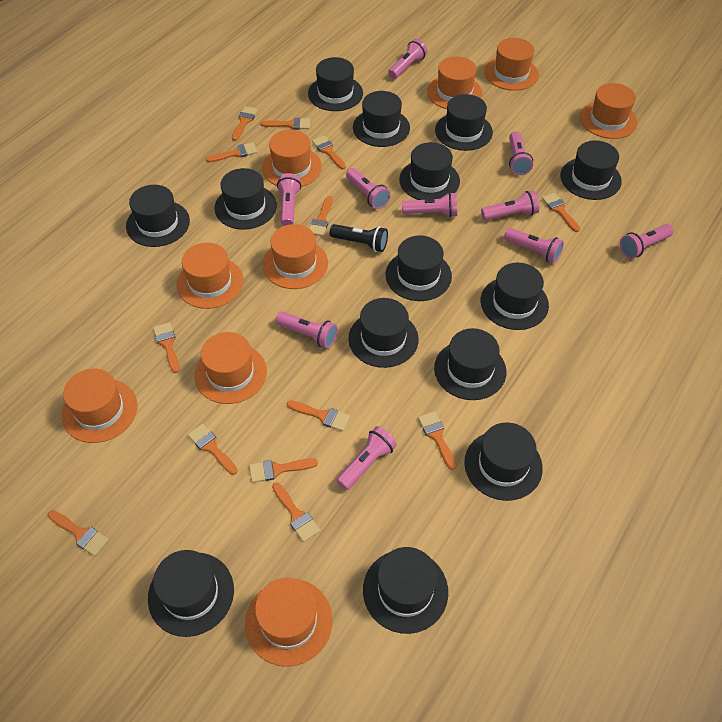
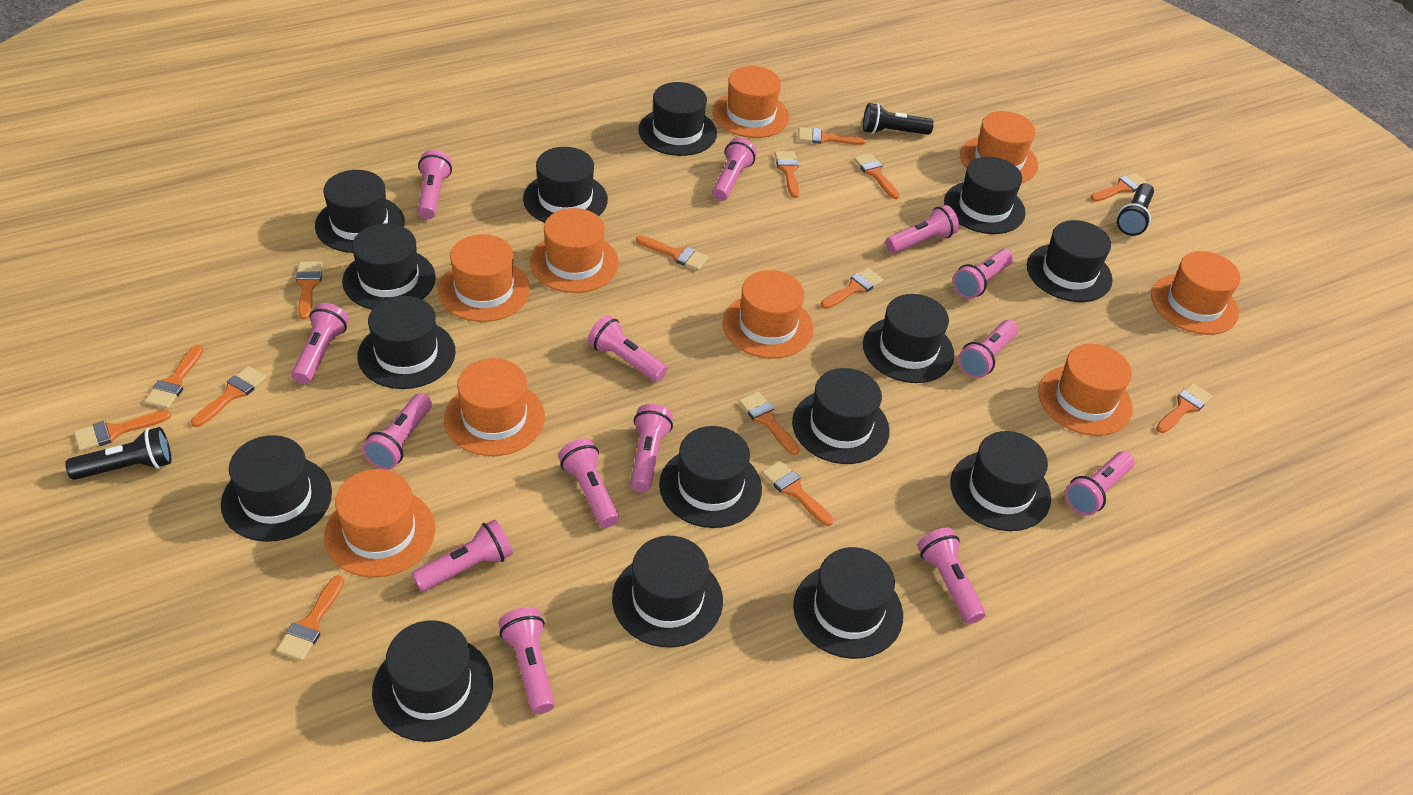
black flashlight: [330,224,388,252] = 1 -> [65,427,171,480] [863,103,934,135] [1117,183,1154,236] = 3
black hat: [126,185,190,247] [148,550,234,637] [214,168,277,230] [308,57,363,111] [348,298,419,368] [353,91,410,147] [363,547,448,634] [386,236,452,301] [399,142,460,200] [434,328,506,400] [435,94,493,151] [464,422,543,501] [481,263,549,330] [560,140,622,200] = 14 -> [221,435,332,542] [315,170,405,253] [342,224,436,310] [357,296,456,389] [372,620,493,742] [523,147,608,223] [612,536,723,648] [638,82,717,156] [659,426,762,528] [792,368,890,464] [793,547,903,659] [863,294,954,383] [944,157,1026,234] [950,431,1051,531] [1027,220,1113,302] = 15
orange brush: [48,510,109,556] [153,322,180,373] [188,424,238,475] [206,142,257,162] [232,106,258,141] [249,458,318,483] [260,117,310,130] [272,482,320,542] [287,400,350,431] [309,196,333,236] [312,136,346,170] [418,411,456,470] [542,193,580,232] = 13 -> [74,410,171,451] [144,345,203,409] [191,366,267,427] [276,575,344,661] [296,261,323,319] [636,235,708,271] [739,392,800,455] [762,460,833,526] [775,151,800,198] [798,127,866,145] [821,268,884,309] [854,153,900,199] [1090,173,1149,202] [1156,383,1212,433] = 14
pink flashlight: [276,311,338,349] [277,173,301,226] [336,426,397,490] [346,168,391,209] [388,39,427,79] [402,192,457,217] [481,190,539,221] [504,228,564,263] [509,131,533,175] [620,224,674,259] = 10 -> [292,303,349,384] [362,393,432,470] [412,519,513,592] [418,150,452,219] [499,607,555,714] [558,438,619,528] [588,315,668,382] [630,404,673,492] [712,138,757,201] [885,205,959,253] [917,528,985,624] [952,249,1014,299] [958,320,1018,378] [1065,451,1134,516] = 14

